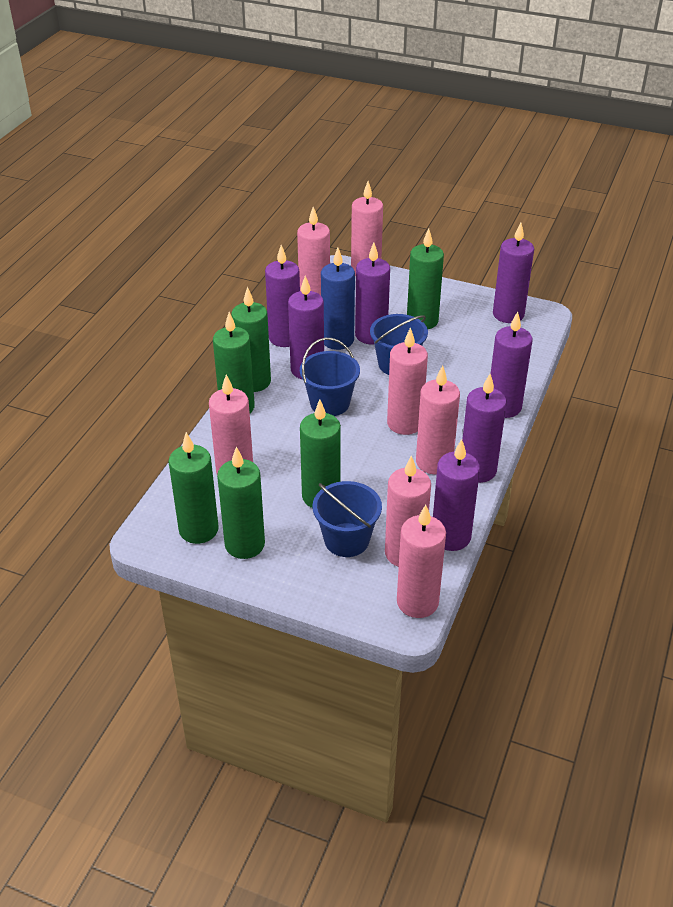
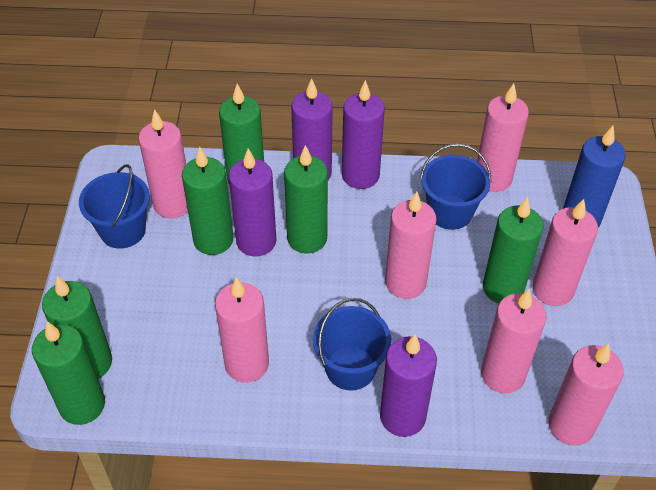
purple candle: [265,245,300,347] [288,276,324,379] [355,243,390,344] [433,439,480,551] [462,374,507,483] [491,311,533,418] [493,223,534,323] = 7 -> [229,148,276,257] [291,78,333,180] [342,80,385,189] [380,335,437,437] = 4

